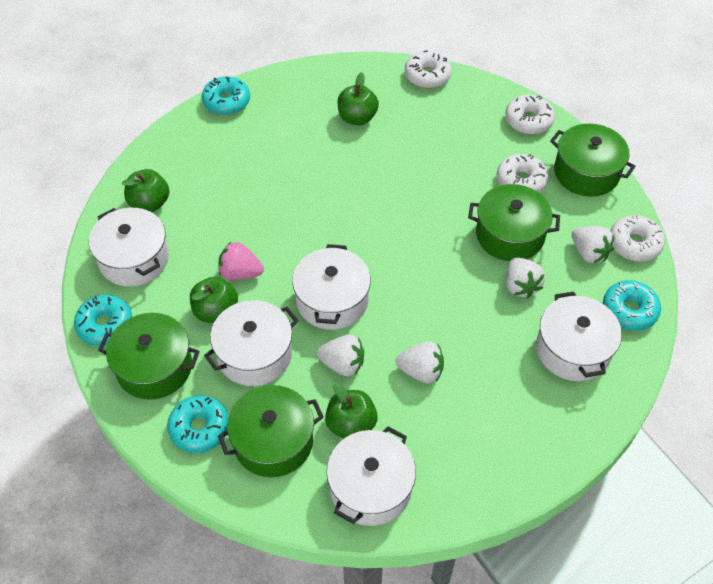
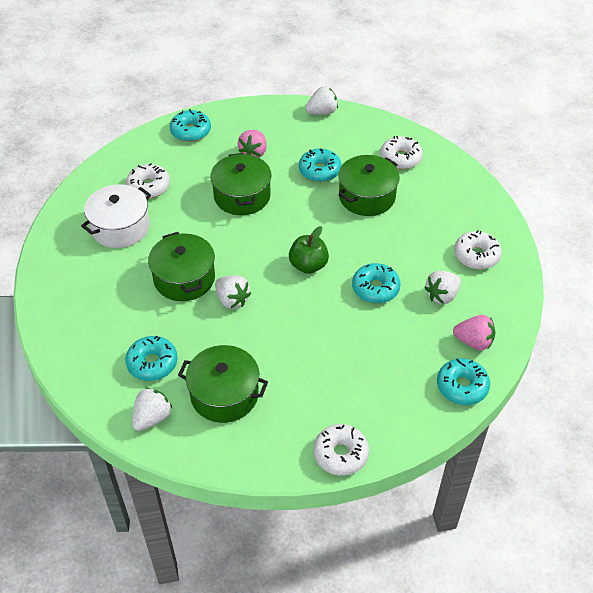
green apple: [122,169,169,212] [190,277,238,323] [325,382,378,439] [337,72,379,125] = 4 -> [289,226,329,274] = 1
pink strawberry: [218,242,264,280] = 1 -> [238,130,267,158] [453,315,495,351] = 2
turquoise donut: [74,295,132,346] [167,395,229,453] [202,76,250,115] [603,280,661,331] = 4 -> [125,336,178,381] [170,109,211,142] [299,149,342,182] [352,263,401,304] [437,358,490,405] = 5
white pot: [89,208,169,287] [204,300,299,386] [292,244,371,330] [327,426,416,526] [536,291,622,381] = 5 -> [81,184,151,248] = 1

